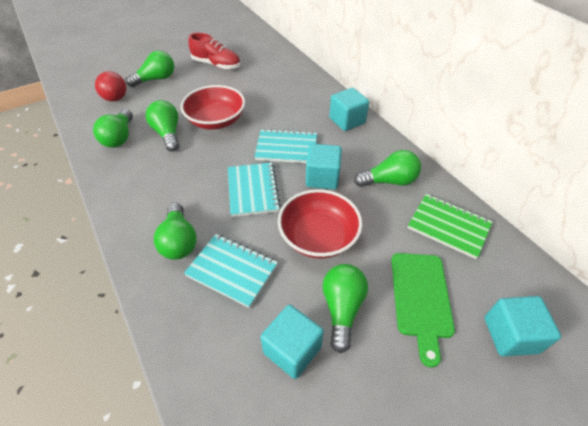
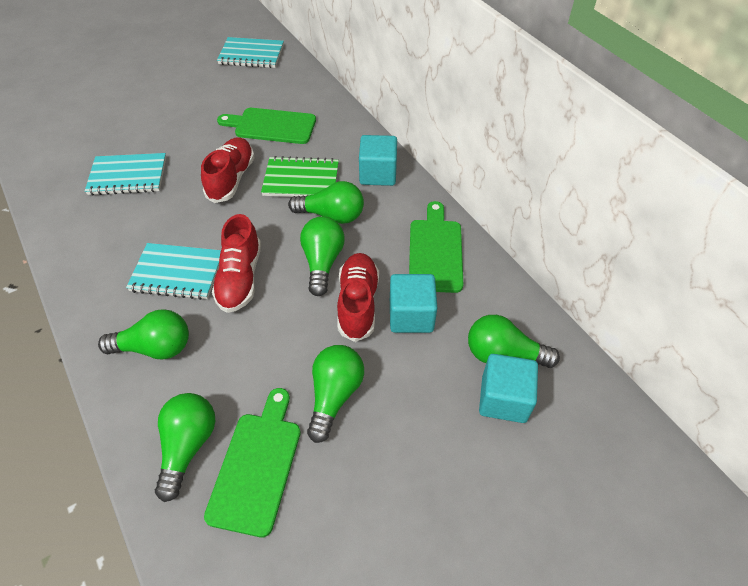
green cutting board: [391,253,455,368] = 1 -> [204,388,301,537] [217,108,316,144] [409,201,464,293] = 3
red bowl: [181,85,245,130] [278,189,363,259] = 2 -> none = 0
red light bulb: [95,71,127,101] = 1 -> none = 0
red shoe: [188,33,241,70] = 1 -> [201,137,255,203] [212,214,261,313] [337,253,379,342] = 3
turquoise cube: [261,305,324,379] [306,144,342,190] [329,88,369,131] [484,296,561,356] = 4 -> [359,135,397,186] [390,274,437,333] [479,354,538,423] = 3

